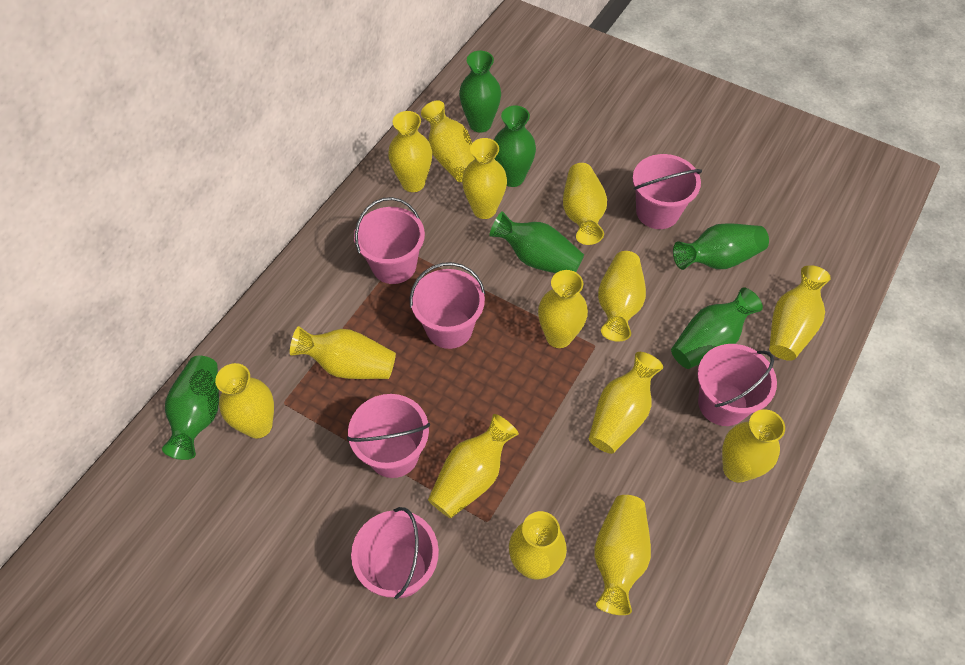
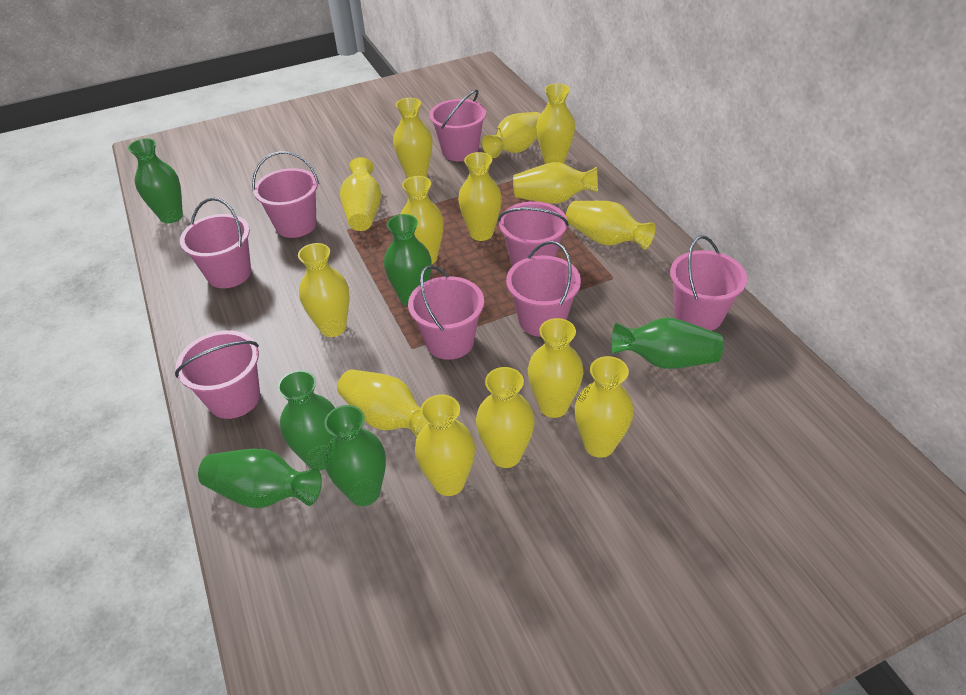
pink bucket: [347,394,430,478] [351,507,439,599] [354,197,425,284] [410,262,485,349] [633,154,702,229] [697,344,777,426] = 6 -> [175,330,260,419] [180,198,251,288] [252,151,319,238] [408,265,484,360] [429,89,486,161] [498,201,569,266] [506,241,581,337] [670,235,747,331] = 8

